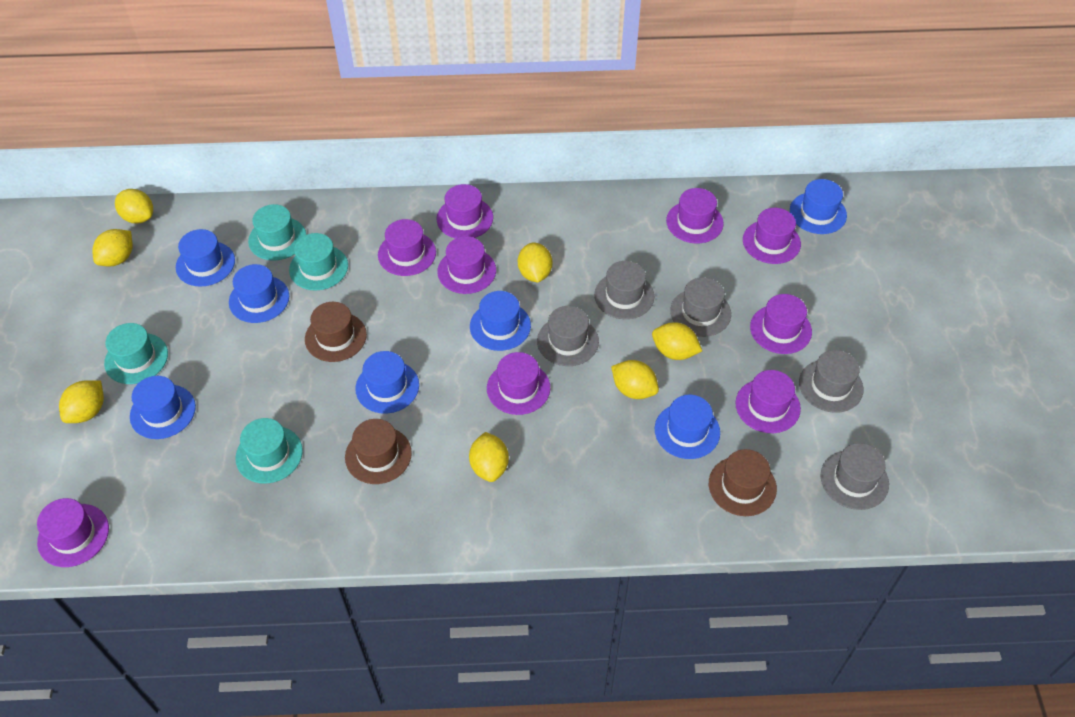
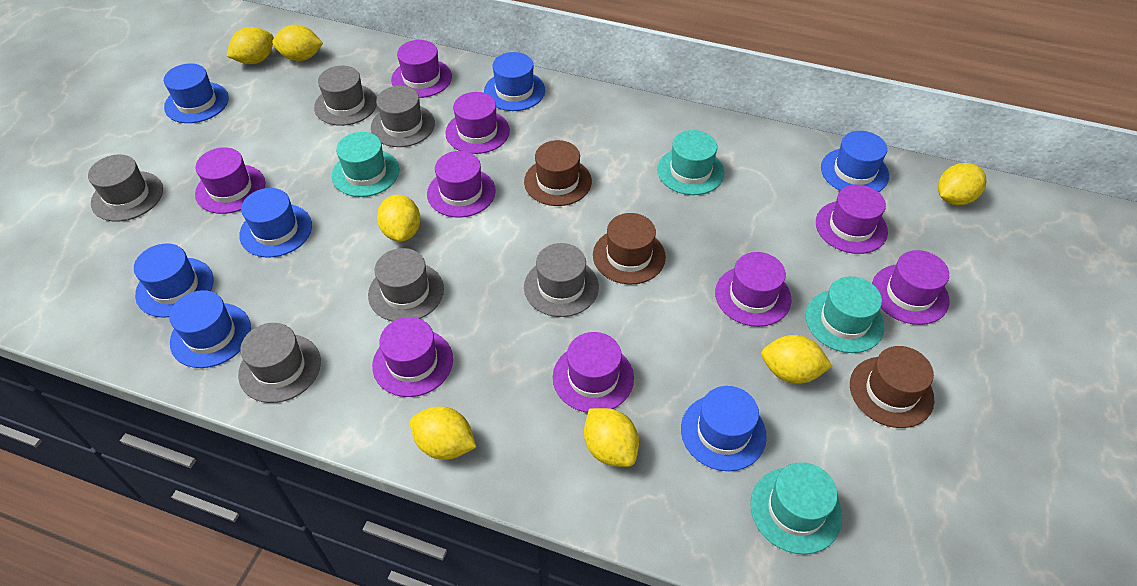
grey hat: [537,306,599,366] [594,261,654,319] [670,277,731,337] [799,350,863,413] [820,443,889,510] = 5 -> [88,155,163,221] [238,323,321,403] [314,66,377,126] [368,248,444,322] [371,86,435,147] [524,243,599,317] = 6

